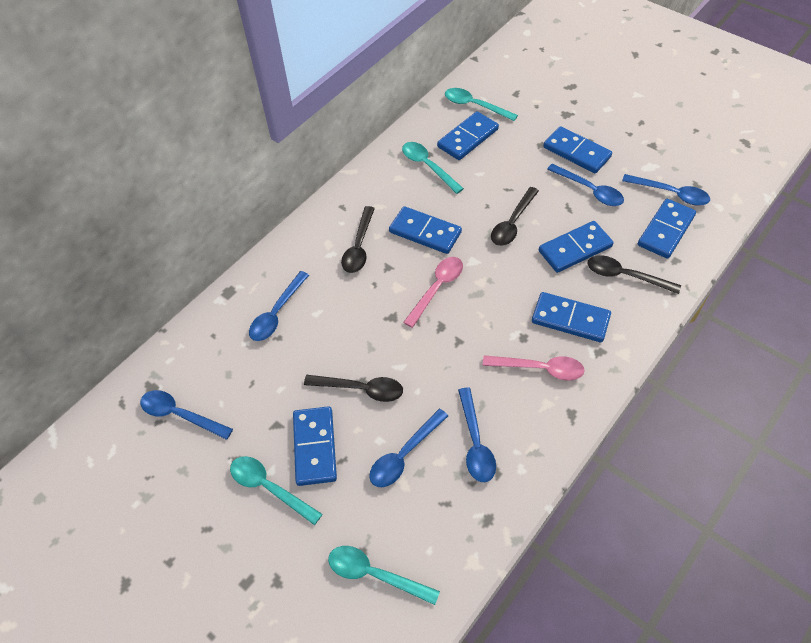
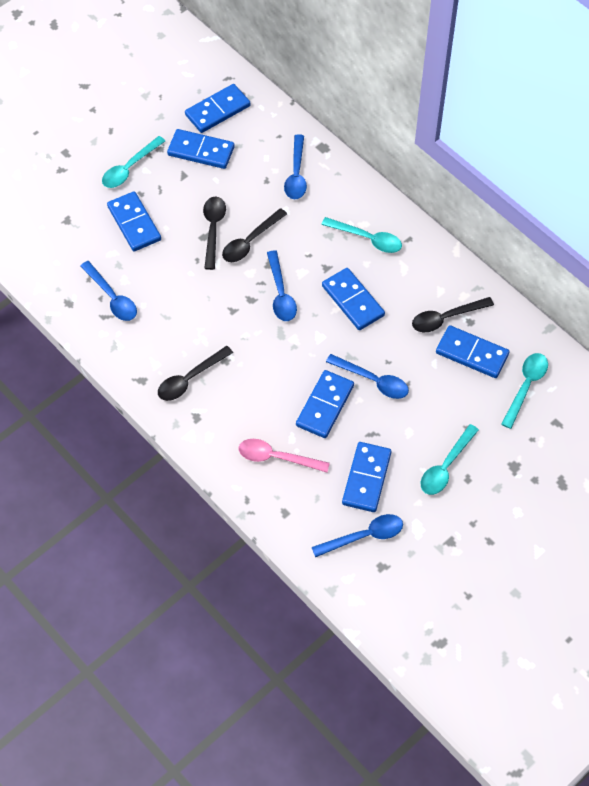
blue spoon: [140,390,233,440] [249,271,309,341] [369,409,448,487] [458,388,496,482] [547,164,624,206] [622,174,710,206] = 6 -> [80,261,137,321] [267,250,297,321] [284,134,307,200] [311,514,403,557] [326,354,409,399] = 5
pink spoon: [403,257,463,328] [483,355,585,380] = 2 -> [239,439,330,473] = 1

